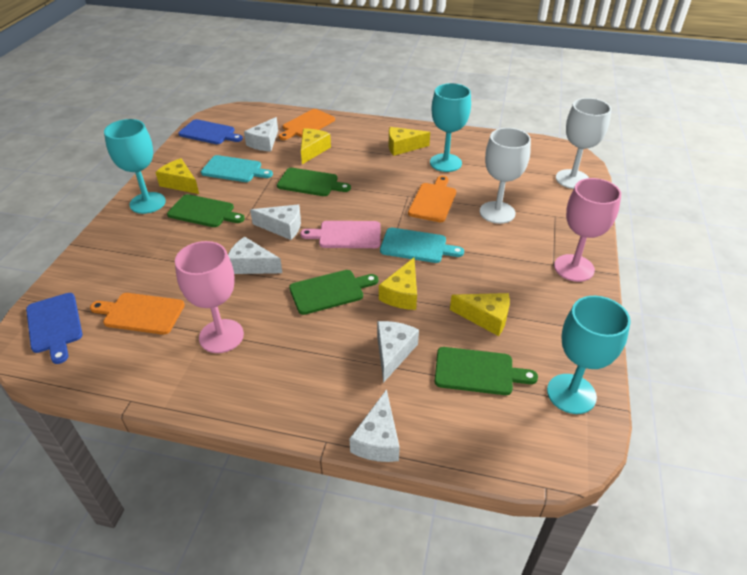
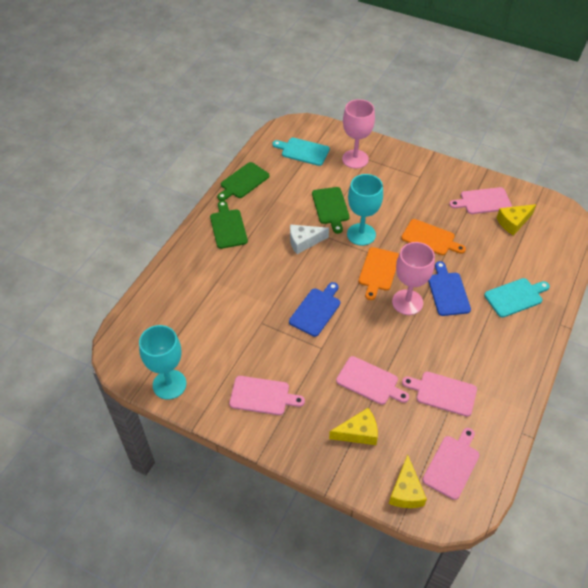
green cutting board: [167,194,245,227] [277,168,351,196] [289,270,378,315] [435,347,538,395] = 4 -> [210,201,248,249] [217,162,270,201] [312,187,350,234] = 3
orange cutting board: [90,293,185,335] [279,109,335,140] [408,176,456,222] = 3 -> [359,247,399,300] [401,219,466,255] = 2
pink cutting board: [300,221,381,248] = 1 -> [229,376,305,415] [336,356,409,405] [402,372,477,417] [422,428,480,500] [449,187,512,214] = 5
turquoise goblet: [104,119,166,214] [430,83,471,172] [547,296,631,414] = 3 -> [139,325,187,400] [347,174,383,246] = 2
white cheese: [228,237,282,274] [244,117,278,151] [250,204,301,240] [350,389,400,462] [377,321,419,383] = 5 -> [290,224,329,254] = 1
white goblet: [480,128,531,224] [556,98,611,189] = 2 -> none = 0
yellow cheese: [155,158,199,194] [301,129,331,164] [379,258,417,310] [388,127,430,156] [450,293,510,336] = 5 -> [329,408,378,445] [389,454,427,508] [497,204,537,236] = 3

